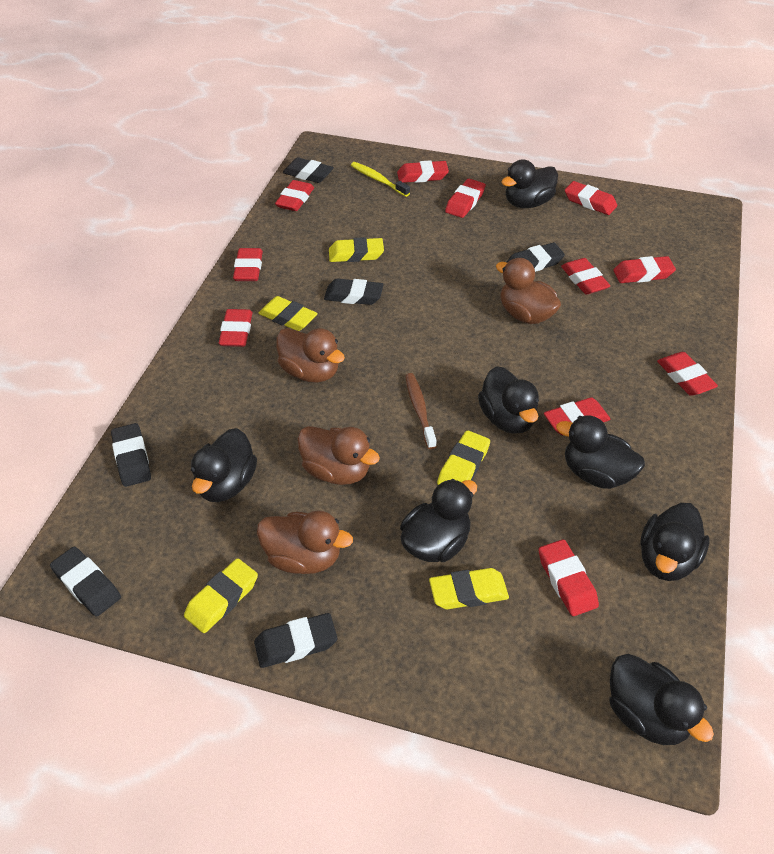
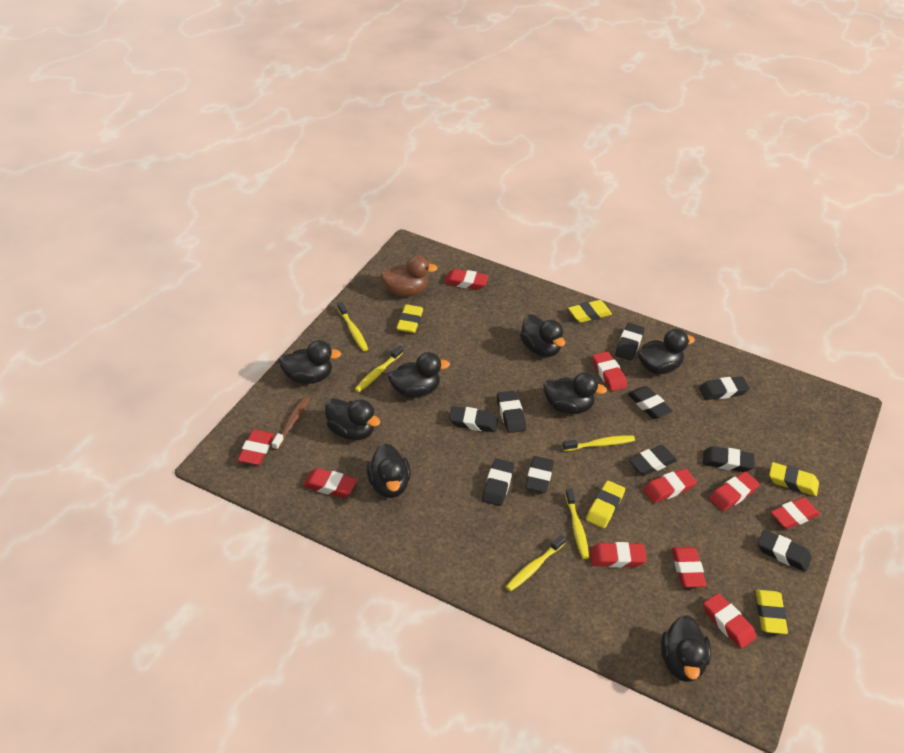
black duck: [191,428,257,502] [400,479,477,562] [478,366,539,434] [501,159,558,208] [556,416,645,489] [609,654,714,745] [640,503,710,581] = 7 -> [279,340,341,384] [325,398,380,441] [367,443,411,498] [388,352,450,398] [520,314,565,357] [543,372,607,414] [638,329,695,374] [661,615,711,682] = 8
black eraser: [50,547,121,617] [111,423,151,487] [254,613,337,668] [283,157,334,183] [324,278,384,305] [507,243,565,272] = 6 -> [449,406,498,432] [482,459,514,506] [497,391,526,433] [525,456,554,493] [615,323,645,361] [628,386,673,419] [629,445,677,475] [699,376,750,400] [703,446,755,472] [758,530,812,572] = 10
brown duck: [257,510,353,574] [276,328,345,383] [297,426,380,485] [496,258,561,324] = 4 -> [380,255,437,296] = 1
red eraser: [219,309,253,347] [233,248,263,281] [275,180,314,211] [397,160,449,183] [445,179,486,218] [539,539,599,616] [544,397,611,435] [561,258,610,295] [565,181,617,215] [613,256,676,283] [657,352,718,396] = 11 -> [238,429,274,465] [303,468,357,498] [444,269,489,290] [590,542,647,568] [592,352,627,391] [643,468,697,503] [672,547,706,587] [704,593,756,649] [709,472,759,511] [771,497,820,529] = 10
yellow toothbrush: [351,162,410,197] = 1 -> [337,302,368,351] [355,345,403,392] [506,535,566,592] [562,436,635,451] [565,488,589,559] = 5

